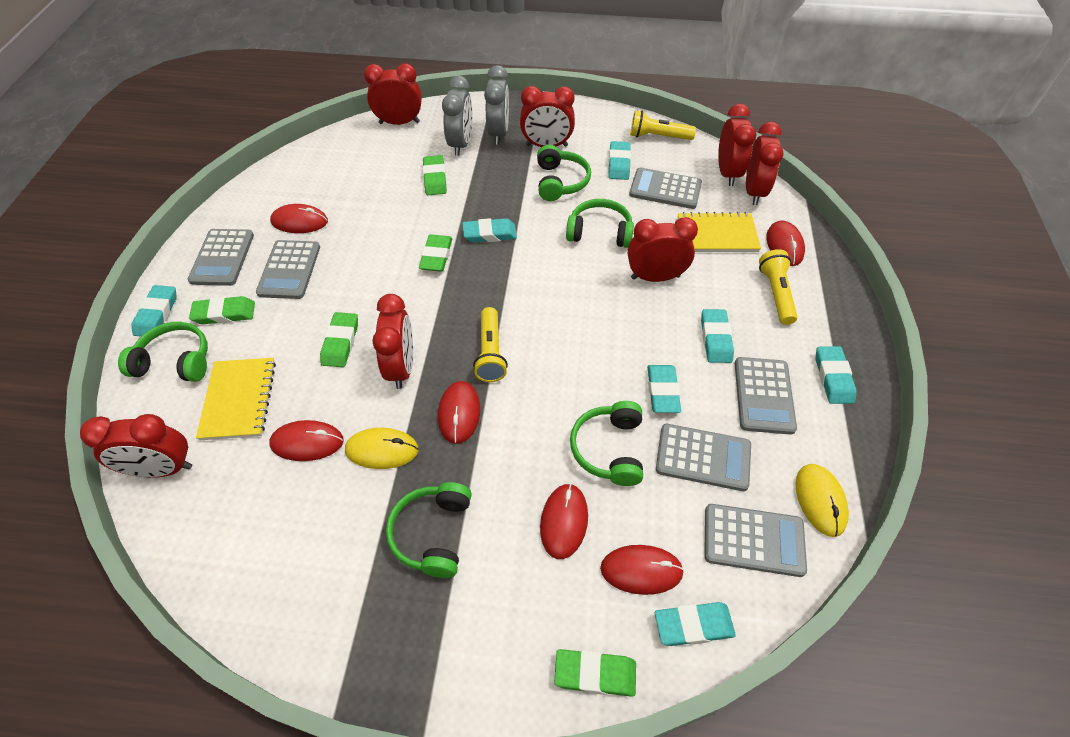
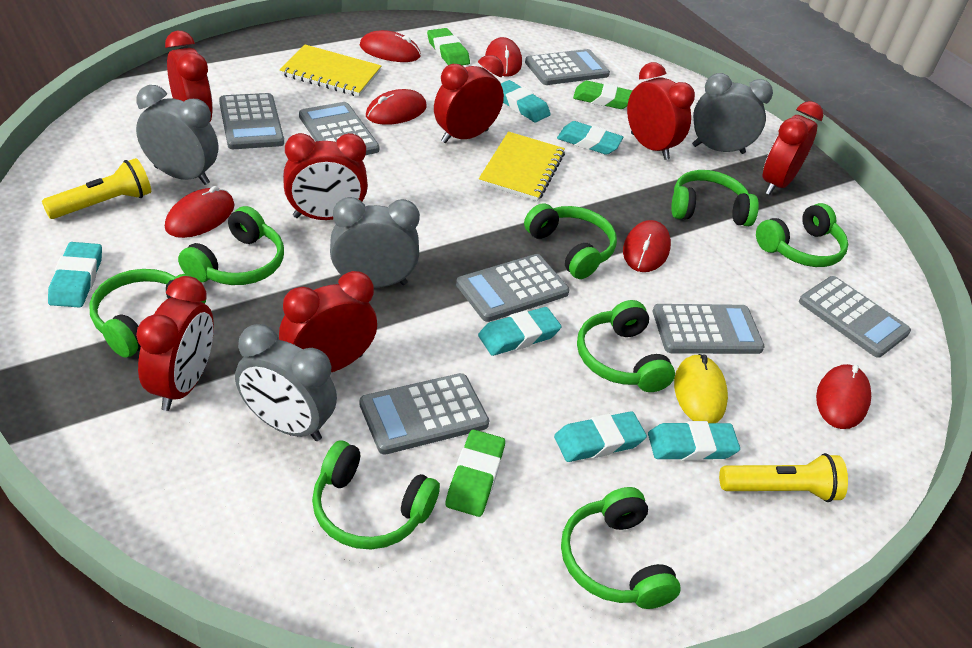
green eraser: [189,296,255,324] [320,312,358,367] [419,235,452,271] [423,155,447,195] [554,649,636,697] = 5 -> [427,28,470,65] [445,430,505,517] [573,81,633,109] = 3
green headphones: [118,322,208,382] [386,482,472,578] [537,145,591,201] [566,199,634,248] [570,401,643,486] = 5 -> [89,269,206,358] [178,206,284,285] [312,440,440,549] [524,203,617,279] [561,487,681,609] [577,300,675,392] [671,170,759,226] [756,203,848,267] = 8
grey calculator: [188,229,254,286] [256,240,320,299] [629,168,702,209] [656,424,751,491] [704,504,807,577] [735,357,797,435] = 6 -> [219,93,284,149] [299,102,380,155] [360,373,489,455] [456,254,570,322] [525,49,610,85] [653,304,765,354] [799,276,911,358] = 7
grey clock: [442,76,473,156] [484,65,509,145] = 2 -> [136,85,218,185] [235,324,337,441] [330,197,420,288] [692,73,773,154] = 4
turquoise eraser: [132,285,177,336] [462,218,517,243] [608,141,631,180] [648,365,681,413] [655,602,736,646] [701,309,734,363] [815,346,857,404] = 7 -> [48,242,102,308] [478,307,562,356] [501,80,551,122] [554,411,647,462] [557,121,623,155] [648,421,740,461] = 6
yellow flashlight: [473,307,508,382] [630,111,696,140] [759,249,797,325] = 3 -> [42,158,151,219] [719,453,848,502] = 2
yellow mouse: [345,428,419,469] [796,464,849,537] = 2 -> [674,354,728,423] = 1

